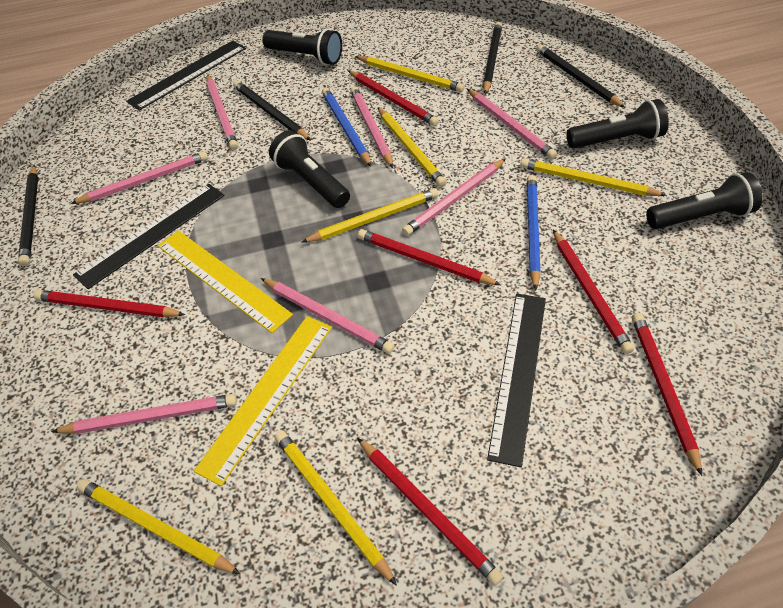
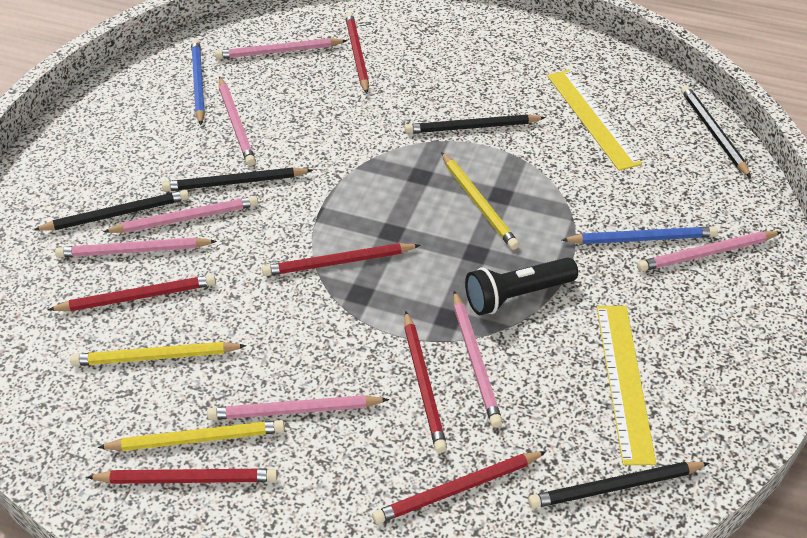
black flashlight: [262,28,342,65] [269,130,350,208] [566,99,669,149] [646,172,763,229] = 4 -> [465,257,578,315] = 1
black pencil: [18,165,38,266] [233,80,311,141] [483,22,502,95] [536,44,625,108] = 4 -> [34,190,189,231] [162,167,313,192] [405,114,546,134] [528,462,710,509] [681,85,751,178] = 5
black ruler: [73,184,224,289] [126,41,246,111] [487,294,546,467] = 3 -> none = 0
yellow pencil: [77,479,241,575] [274,430,397,586] [301,188,439,243] [355,56,465,92] [378,107,446,187] [520,158,667,196] = 6 -> [70,342,247,366] [97,420,285,451] [441,152,519,250] = 3

